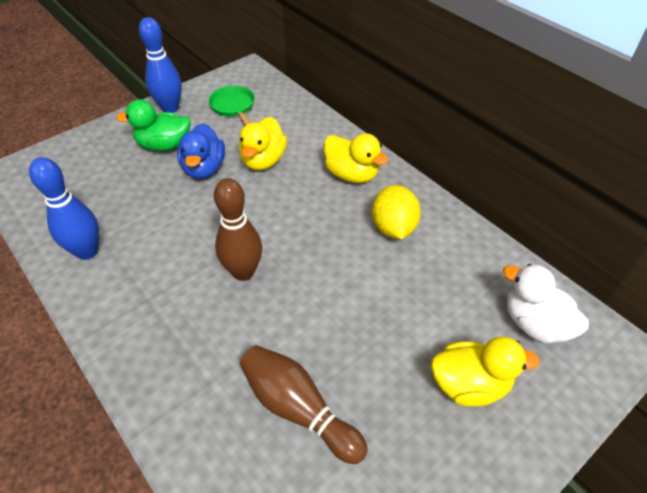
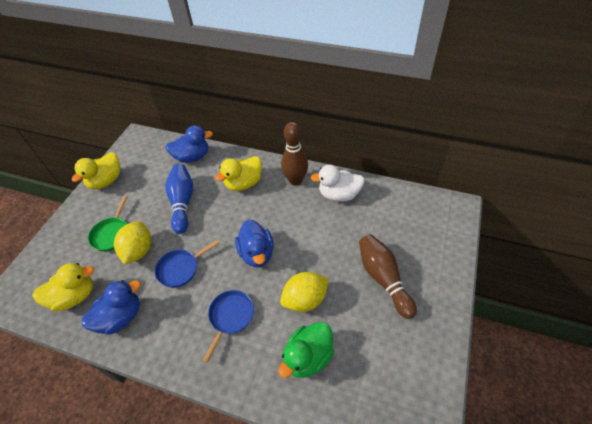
blue bowling pin: [29,157,99,260] [139,17,182,113] = 2 -> [165,164,193,234] = 1
blue duck: [177,123,225,179] = 1 -> [82,280,141,335] [165,125,213,163] [235,220,274,267] = 3
blue pan: none = 0 -> [155,239,220,288] [203,290,254,363] = 2
yellow lemon: [372,185,421,239] = 1 -> [114,221,151,264] [280,272,329,312] = 2

